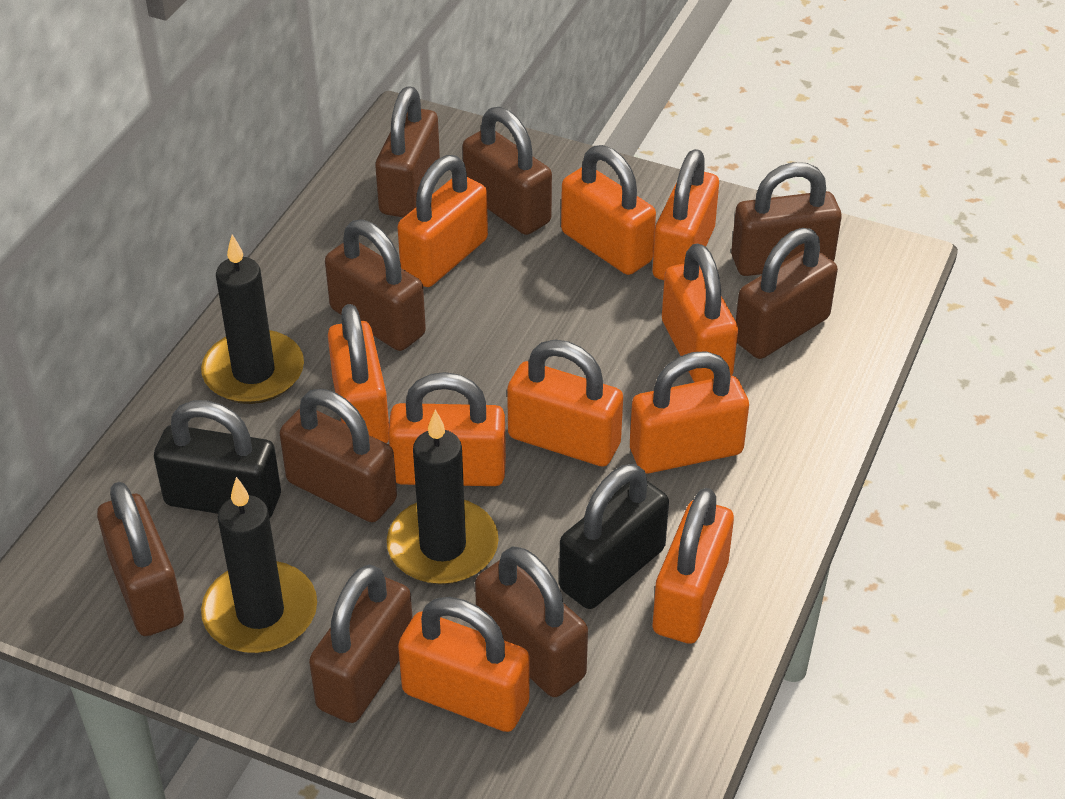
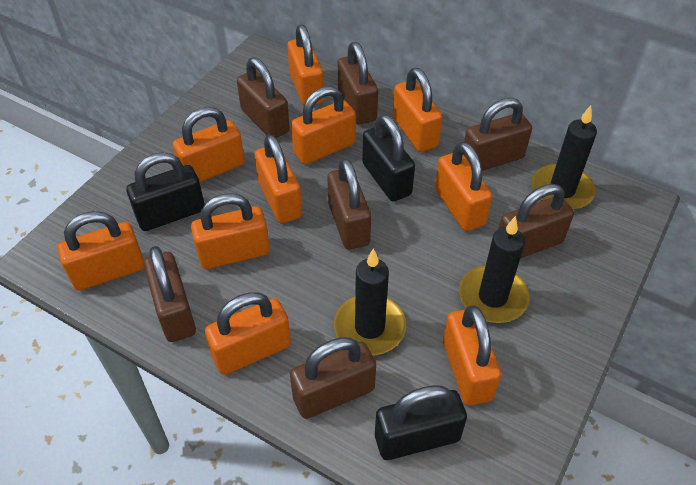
black padlock: [154,400,281,518] [559,464,669,609] = 2 -> [126,152,205,231] [362,114,415,202] [375,385,467,460] = 3
brown padlock: [97,482,184,636] [280,389,397,522] [309,564,413,723] [325,219,426,351] [375,86,440,218] [462,107,552,235] [475,546,588,697] [731,162,842,276] [736,228,838,359] = 9 -> [144,246,196,342] [237,57,290,138] [290,337,376,419] [328,158,371,249] [338,42,378,125] [463,98,532,171] [499,184,574,259] = 7

